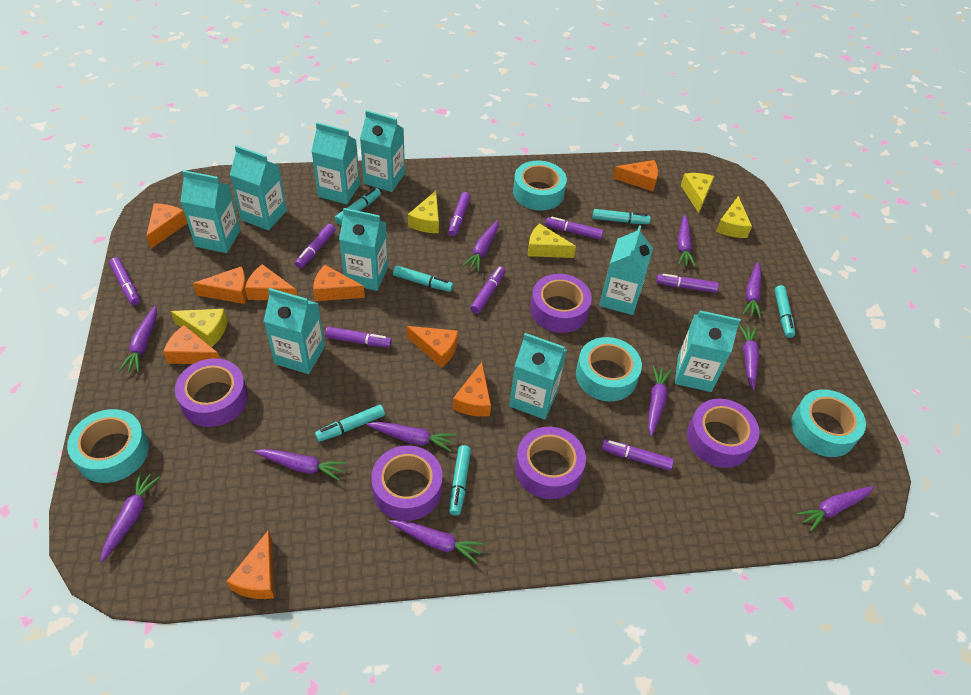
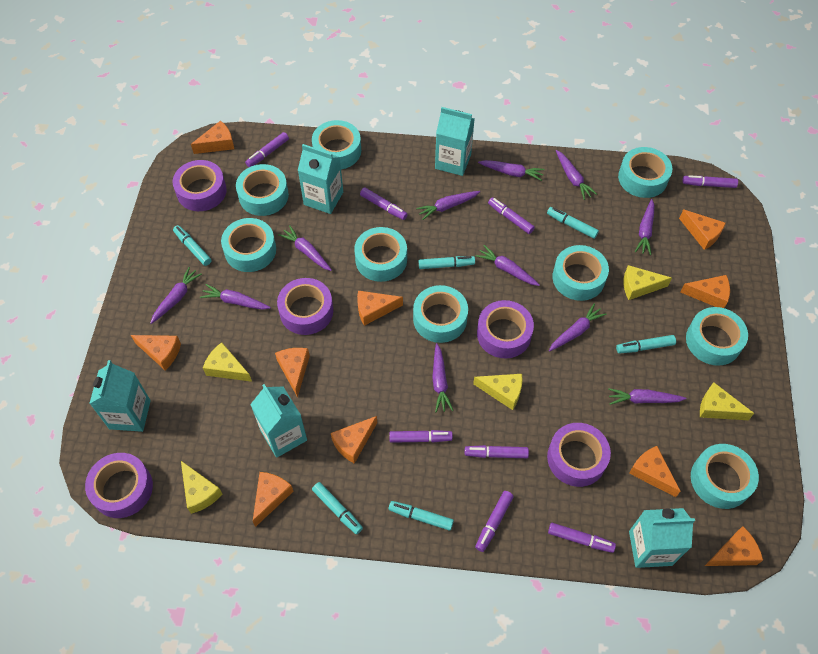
orange cheese: [146,204,188,248] [163,325,220,364] [193,266,247,304] [227,530,274,599] [245,264,297,300] [313,265,365,301] [407,326,458,368] [453,362,491,417] [613,160,658,191] = 9 -> [131,335,181,370] [191,121,234,154] [253,472,294,527] [275,348,310,398] [331,416,377,464] [357,291,403,326] [629,446,681,497] [679,209,726,250] [680,275,730,308] [705,526,763,566] = 10
turquoise carton: [180,170,240,253] [230,145,287,230] [264,288,325,374] [311,122,360,205] [339,208,388,291] [360,110,405,192] [509,333,567,420] [599,225,653,315] [675,311,740,392] = 9 -> [89,360,151,432] [250,384,307,458] [298,144,343,214] [435,107,475,176] [629,508,695,568] = 5
turquoise tape: [67,409,149,483] [513,160,567,211] [576,337,642,401] [791,390,866,457] = 4 -> [221,218,276,272] [236,164,289,216] [312,120,361,169] [354,227,407,282] [413,285,468,343] [552,245,609,301] [618,147,672,198] [686,307,748,366] [691,444,759,509] = 9

